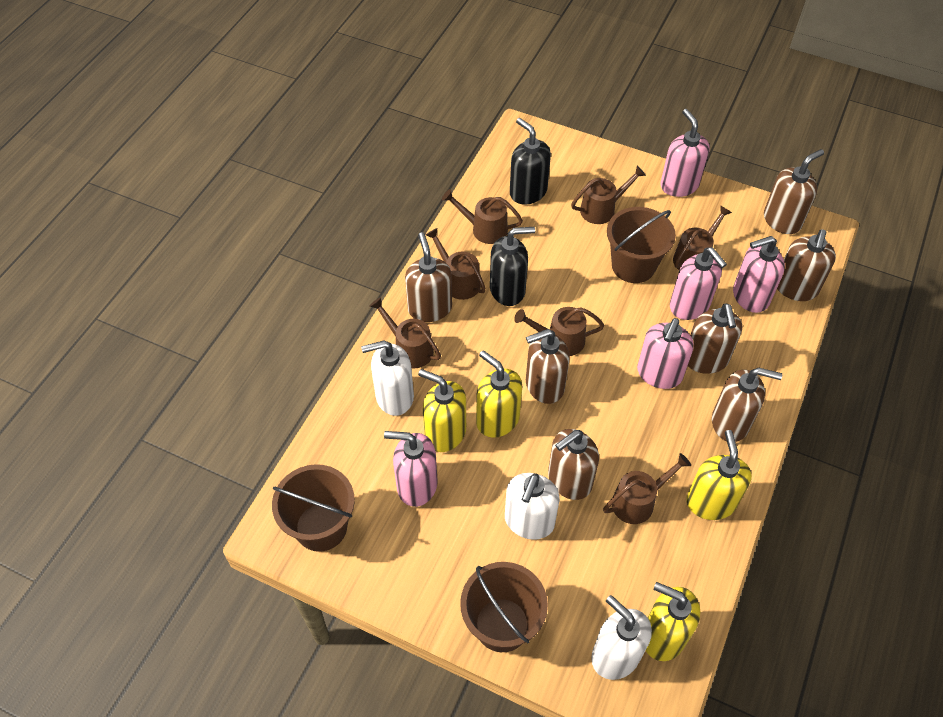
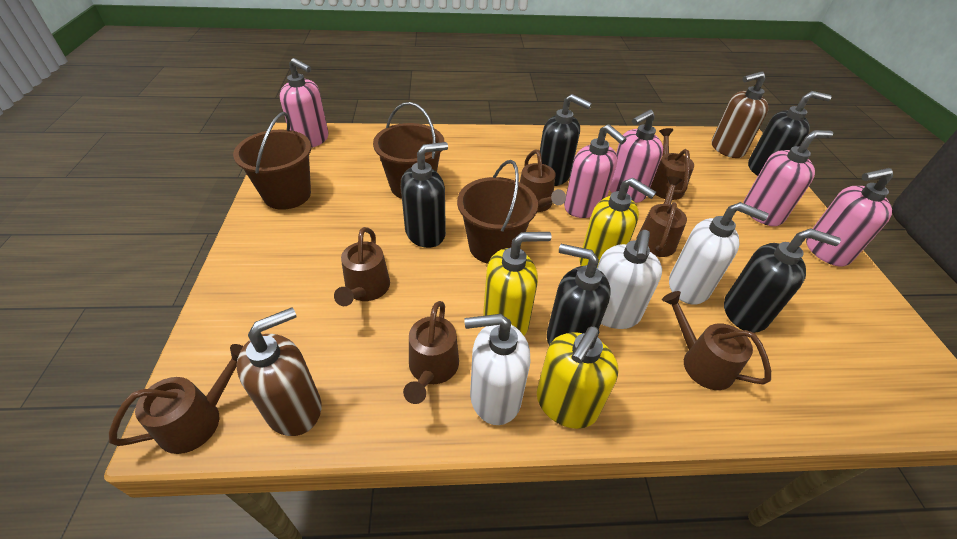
black soap dispenser: [490,227,535,306] [510,118,551,204] = 2 -> [401,142,448,248] [540,94,592,186] [547,244,611,345] [724,228,841,333] [748,91,832,176] = 5
brown soap dispenser: [405,232,452,322] [526,329,569,404] [548,429,599,500] [688,303,742,374] [712,368,782,442] [764,149,824,234] [777,229,836,301] = 7 -> [236,308,322,436] [712,71,768,158] = 2
yellow soap dispenser: [418,369,466,452] [476,350,522,438] [646,582,700,661] [686,430,752,520] = 4 -> [483,232,551,335] [537,326,618,429] [580,178,656,267] = 3

